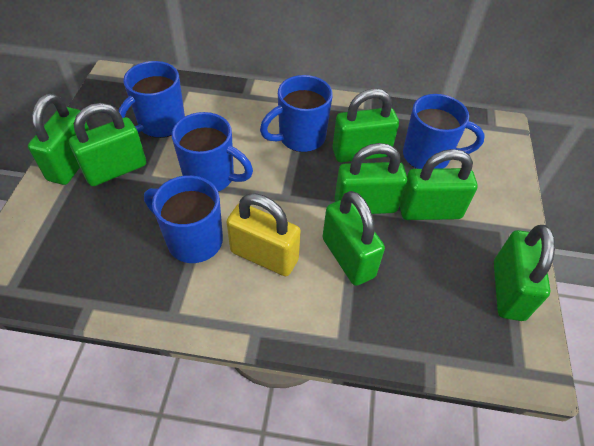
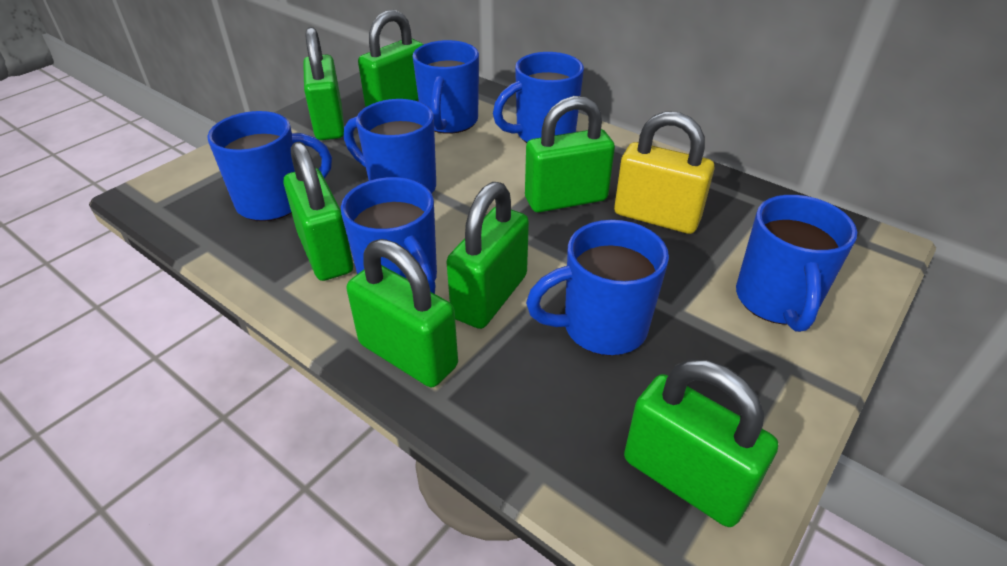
blue mug: [118,61,185,138] [144,175,223,263] [172,112,253,192] [260,75,333,152] [403,94,485,169] = 5 -> [207,111,332,221] [341,177,437,294] [344,99,436,193] [413,40,479,134] [493,52,584,143] [526,220,669,356] [736,195,857,332] = 7

